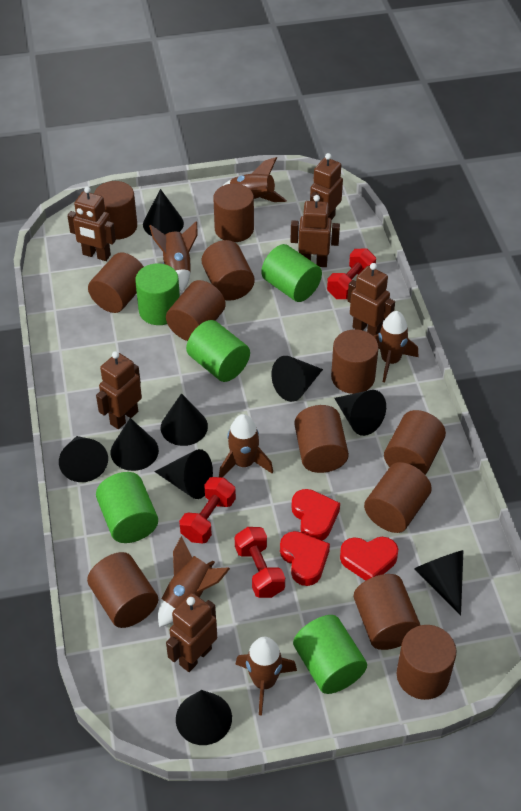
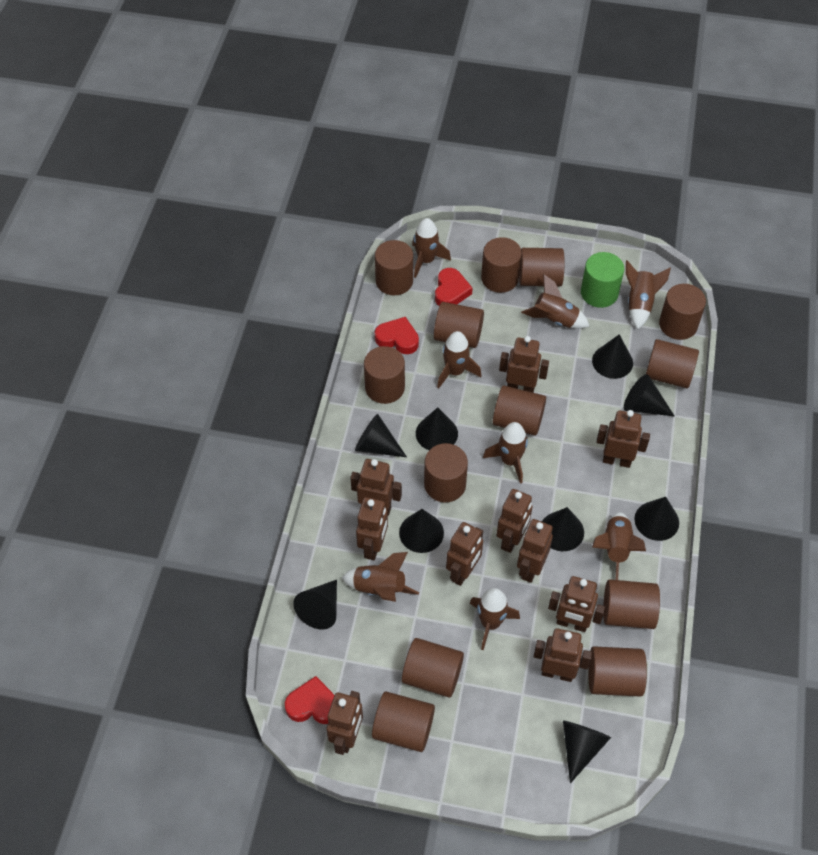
brown cylinder: [87,552,158,628] [88,252,144,313] [94,181,137,240] [166,280,226,341] [202,240,255,301] [213,184,254,242] [294,405,349,473] [331,329,379,394] [354,574,420,650] [364,462,432,533] [384,410,446,475] [397,625,457,700] = 12 -> [364,346,405,404] [372,691,435,752] [375,240,413,295] [402,638,464,698] [424,443,468,502] [434,302,484,348] [481,237,522,293] [493,385,546,436] [519,248,565,287] [588,646,647,697] [603,579,660,629] [646,339,699,388] [659,284,706,340] = 13
brown robot: [67,187,116,261] [96,351,142,429] [166,593,217,672] [290,195,340,267] [310,153,343,220] [347,263,395,336] = 6 -> [326,691,363,755] [350,459,402,516] [356,497,388,560] [446,522,483,586] [497,489,533,553] [499,336,549,393] [517,519,553,583] [533,628,592,682] [548,576,605,632] [596,410,650,468] = 10
brown rocket: [149,221,198,292] [158,536,230,627] [219,414,273,477] [223,157,287,202] [236,637,297,715] [374,311,418,382] = 6 -> [341,552,419,602] [412,218,451,278] [437,331,481,388] [470,588,520,650] [483,422,528,484] [521,274,590,329] [592,512,646,580] [626,260,671,329] = 8
green cylinder: [96,472,158,543] [135,263,180,325] [186,320,250,382] [261,244,322,302] [293,615,367,694] = 5 -> [581,252,624,308] = 1
red dumbbell: [179,477,236,544] [235,527,285,598] [327,248,376,299] = 3 -> none = 0

